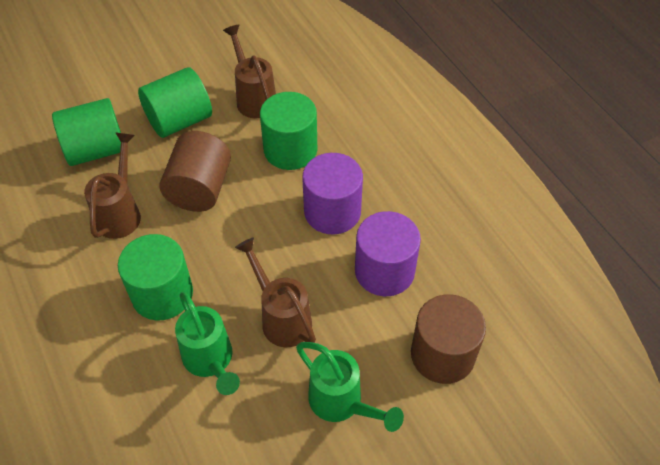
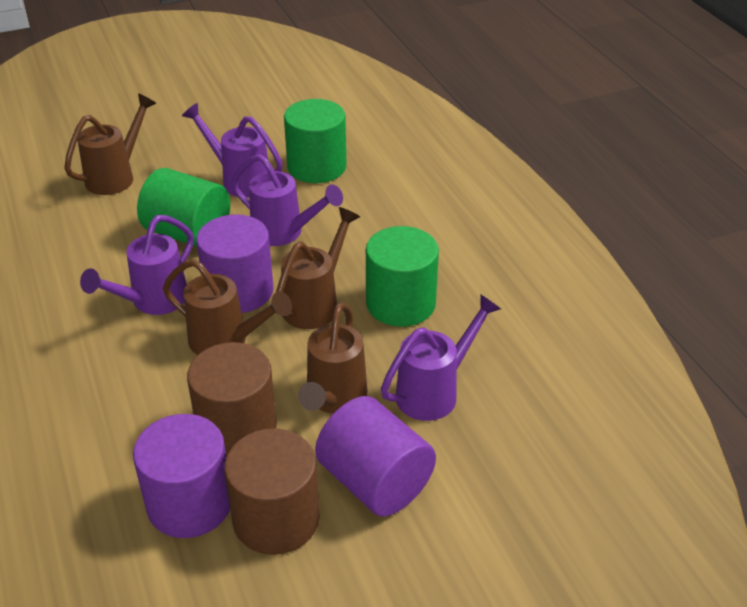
brown watering can: [84,132,141,239] [223,25,276,118] [235,237,316,348] = 3 -> [64,93,156,195] [163,259,292,355] [276,207,360,329] [298,302,368,413] = 4
green cylinder: [52,98,121,166] [118,234,193,320] [138,67,212,138] [260,92,317,170] = 4 -> [137,168,230,247] [284,99,347,183] [366,226,439,327] = 3
green watering can: [175,292,240,395] [296,342,404,432] = 2 -> none = 0
purple cylinder: [302,153,363,234] [355,211,421,296] = 2 -> [133,414,230,538] [196,214,274,313] [315,396,436,517] = 3
purple watering can: none = 0 -> [80,215,194,315] [182,103,283,198] [231,154,343,246] [381,294,501,421] = 4

